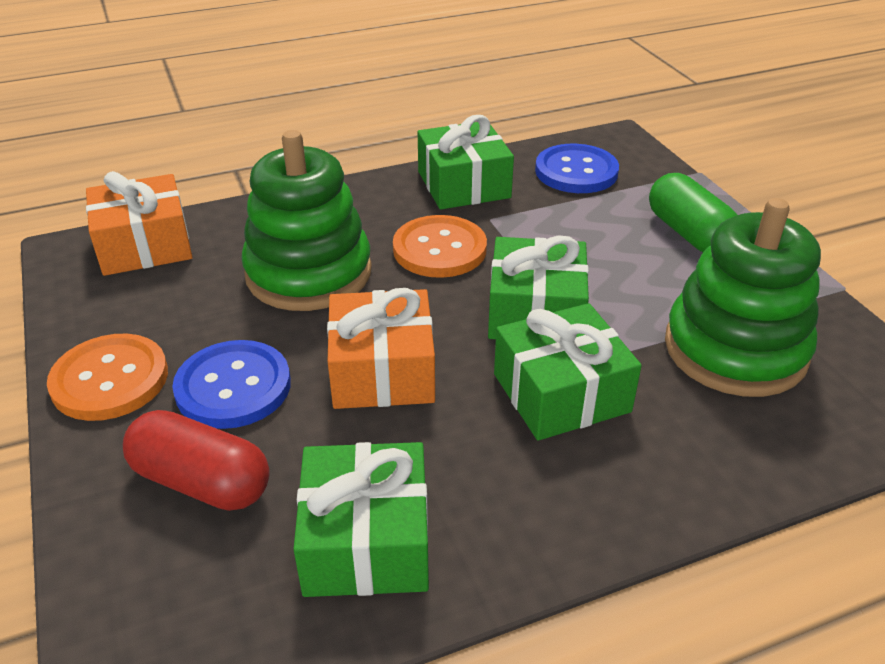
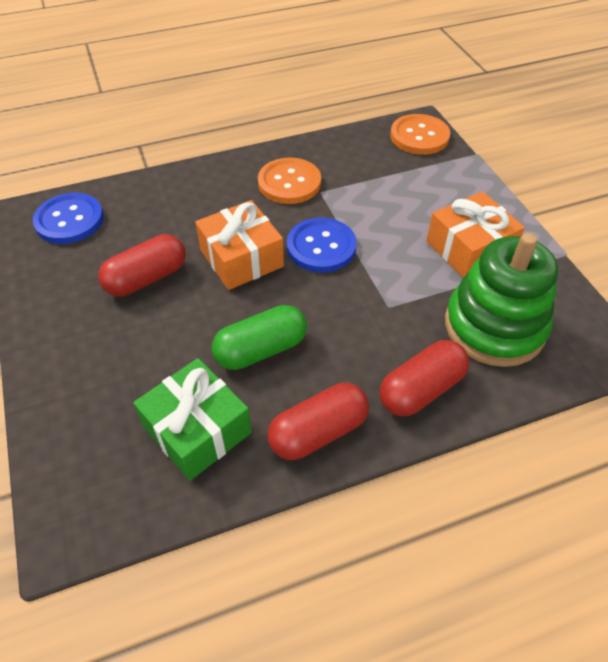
green gift: [293,442,429,597] [418,115,514,209] [488,235,589,339] [494,303,642,441] = 4 -> [133,358,252,481] = 1
green stacking toy: [241,130,372,311] [665,198,821,397] = 2 -> [445,233,558,367] = 1
red capsule: [123,410,270,511] = 1 -> [98,234,186,296] [268,383,369,460] [379,340,469,417] = 3

